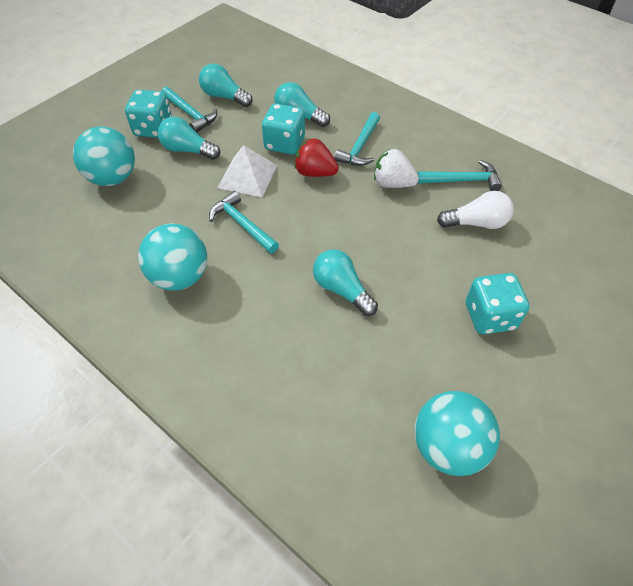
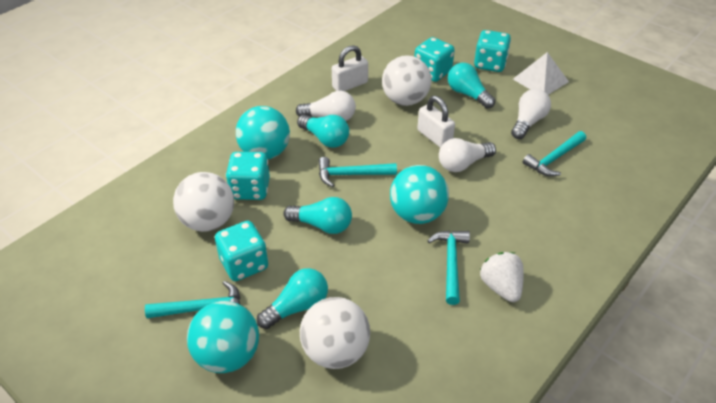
red strawberry: [294,138,339,177] = 1 -> none = 0
turquoise dice: [125,90,172,138] [262,103,305,155] [466,273,529,334] = 3 -> [215,221,268,281] [226,152,270,200] [414,37,455,82] [474,30,511,72] = 4
white ball: none = 0 -> [173,172,234,232] [300,297,370,369] [382,55,431,106] = 3
white light bulb: [437,191,514,229] = 1 -> [296,91,356,121] [439,138,496,172] [511,89,551,139] = 3
white padlock: none = 0 -> [332,45,368,91] [417,96,455,148] = 2

